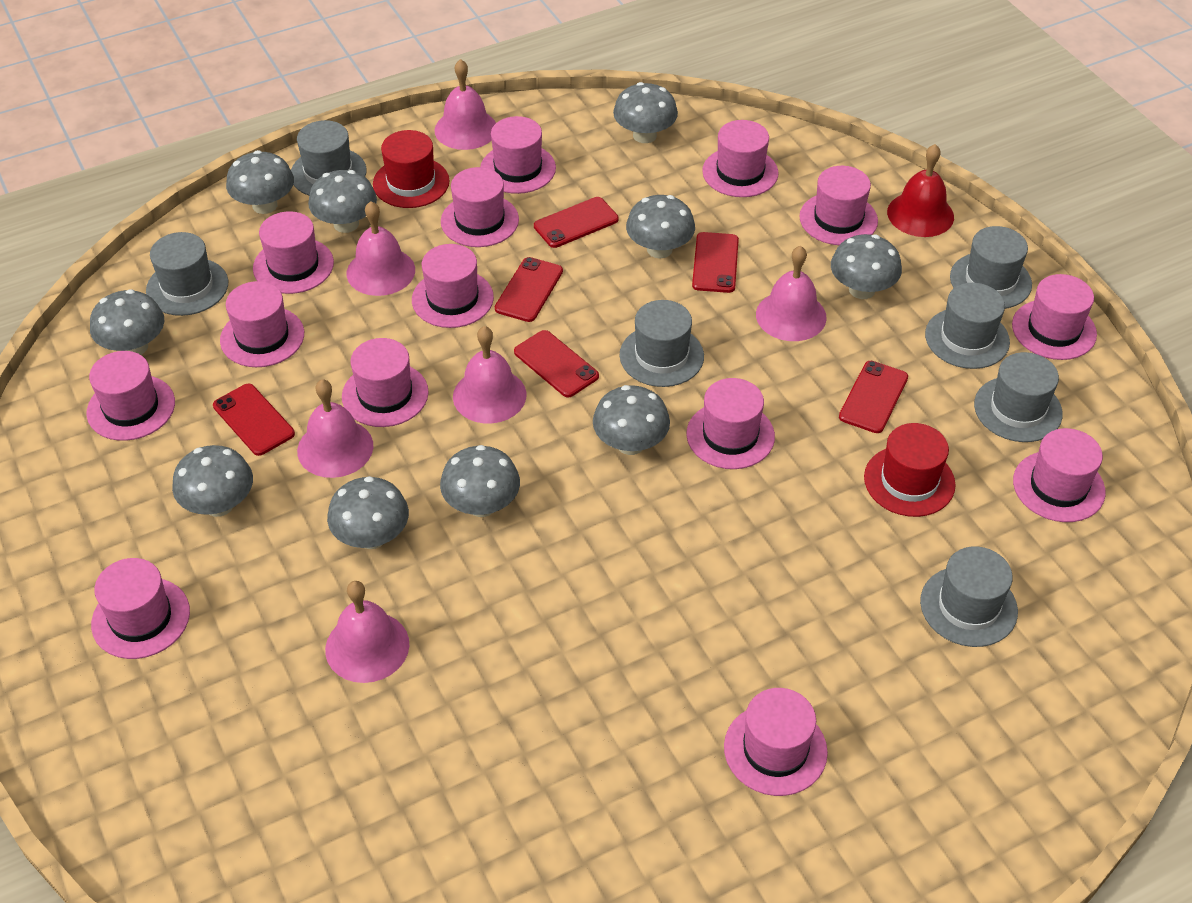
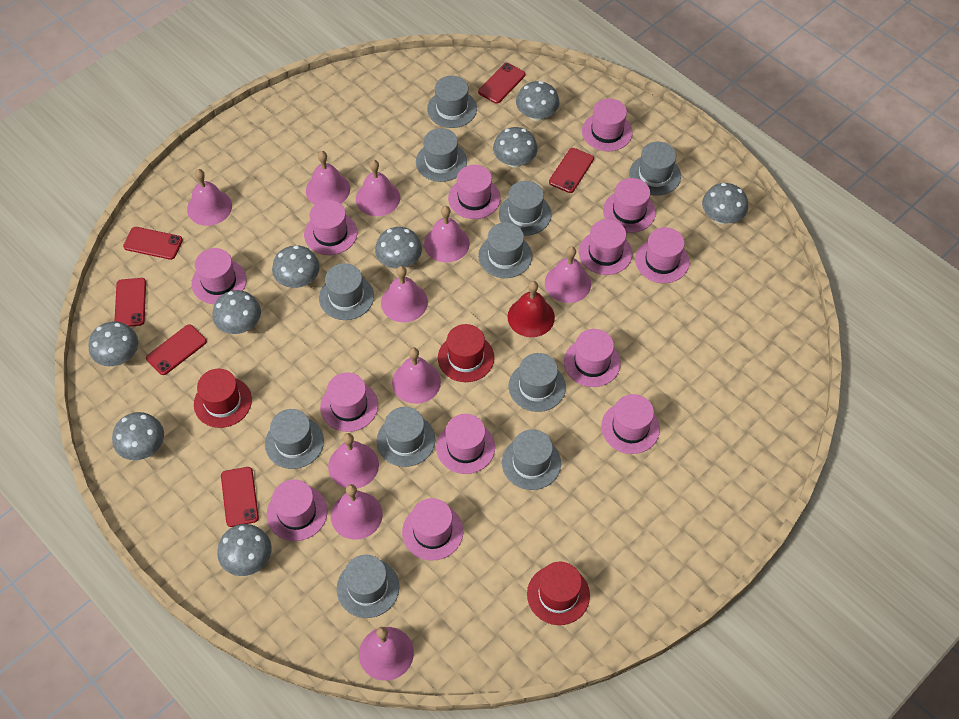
grey hat: [146,232,228,316] [291,120,367,195] [620,300,704,387] [920,546,1018,647] [925,283,1010,369] [950,226,1032,309] [974,352,1063,442] = 7 -> [265,409,324,469] [319,263,374,320] [337,555,399,618] [377,407,435,467] [416,128,467,182] [427,76,477,128] [478,222,532,278] [499,181,552,236] [502,429,561,490] [508,353,566,412] [629,142,681,195] = 11
grey mushroom: [90,289,164,355] [172,445,253,517] [226,150,294,214] [308,170,377,233] [327,476,409,549] [440,445,520,517] [593,385,670,455] [613,82,678,143] [626,195,695,258] [831,234,902,299] = 10 -> [88,321,138,366] [112,412,164,460] [212,290,261,334] [217,524,272,576] [272,245,320,288] [375,227,422,269] [493,127,538,168] [516,81,560,121] [702,183,748,224] = 9
pink bell: [297,379,374,478] [325,581,409,683] [347,201,415,296] [435,59,496,150] [453,326,527,423] [756,246,827,341] = 6 -> [187,169,232,226] [306,151,350,205] [328,433,379,488] [331,484,383,540] [356,160,400,216] [359,627,414,681] [381,266,428,322] [392,347,441,404] [424,206,470,262] [545,246,591,303] = 10
pink hat: [86,351,175,441] [91,558,190,659] [220,281,304,367] [253,211,334,294] [342,338,429,427] [412,244,494,328] [441,167,519,247] [480,116,556,194] [686,378,775,469] [702,120,778,197] [724,688,828,796] [799,166,878,245] [1012,274,1097,360] [1013,428,1106,522] = 14 -> [192,248,246,304] [267,479,328,541] [304,200,357,255] [320,372,378,432] [402,498,463,561] [436,414,495,474] [448,165,501,219] [564,329,621,387] [579,219,632,275] [582,98,633,151] [601,394,660,454] [603,178,656,233] [635,227,689,283] = 13
red hat: [373,130,450,208] [864,423,956,517] = 2 -> [194,369,252,428] [438,324,494,382] [527,562,590,625] = 3

